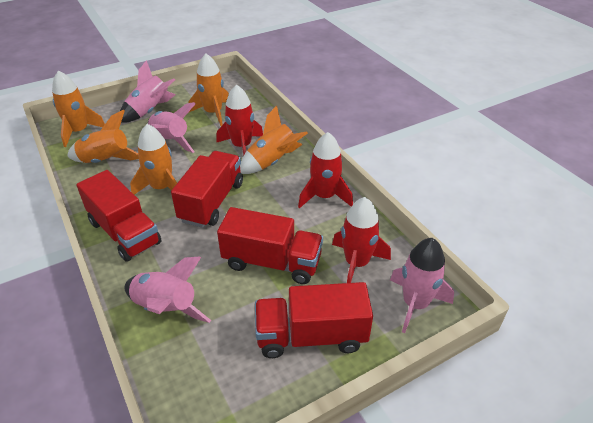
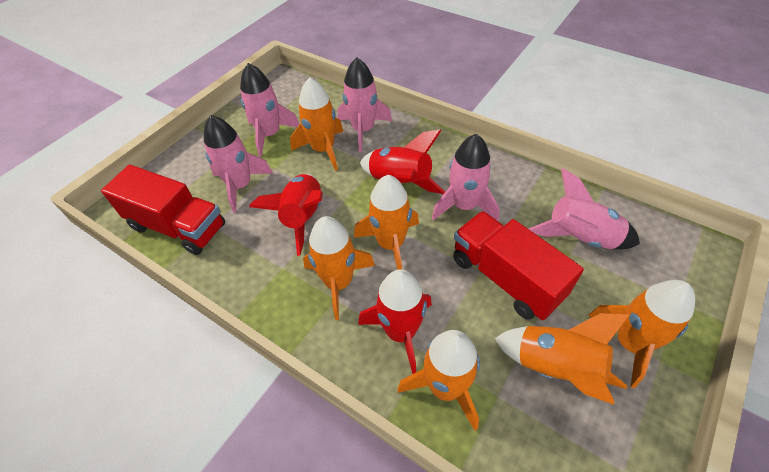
orange rocket: [52,71,105,147] [67,110,139,163] [130,124,177,195] [189,54,229,126] [240,106,308,174] = 5 -> [290,77,343,171] [303,216,375,320] [354,175,419,270] [398,330,480,431] [495,313,630,405] [588,280,695,388] = 6
pink rocket: [120,60,176,123] [124,257,211,323] [148,102,196,153] [390,238,454,333] = 4 -> [204,115,273,213] [240,63,300,157] [338,58,392,152] [432,134,499,221] [529,168,640,249] = 5
red truck: [76,170,162,262] [171,151,243,228] [217,207,323,284] [255,282,373,358] = 4 -> [101,165,225,255] [453,211,584,320] = 2

